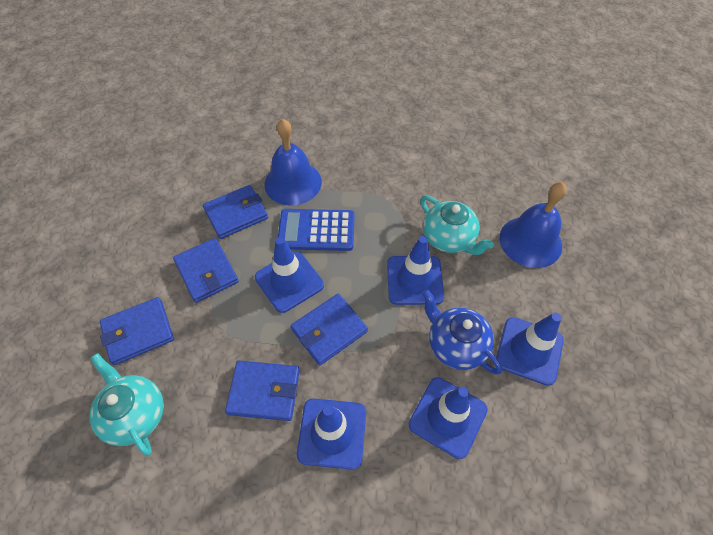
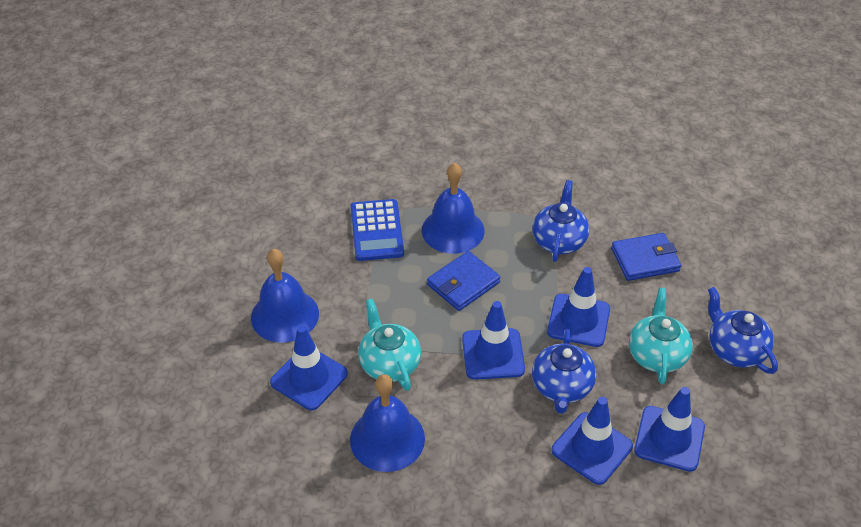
blue bell: [264,118,322,206] [500,182,567,268] = 2 -> [251,249,319,343] [350,374,425,472] [422,163,484,254] = 3
blue teapot: [422,289,502,375] = 1 -> [532,180,589,262] [532,329,596,414] [708,287,778,374] = 3
blue wallet: [100,297,174,365] [173,238,239,303] [203,185,268,239] [225,361,300,421] [291,293,368,365] = 5 -> [427,251,500,311] [611,233,681,281] = 2

